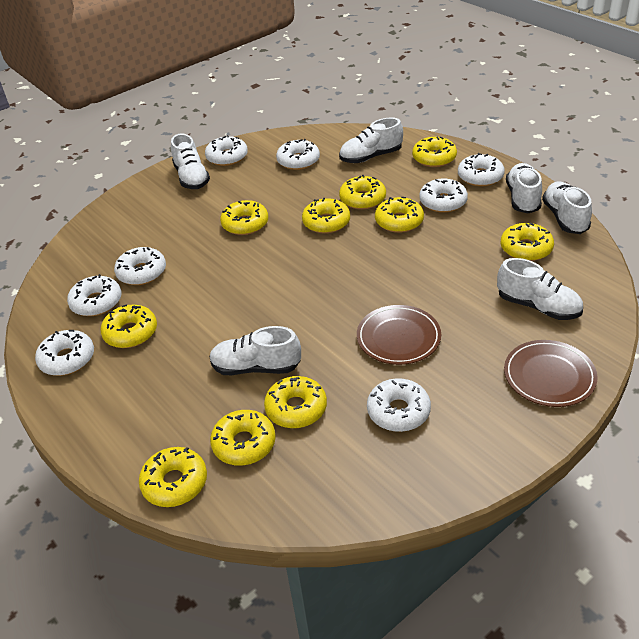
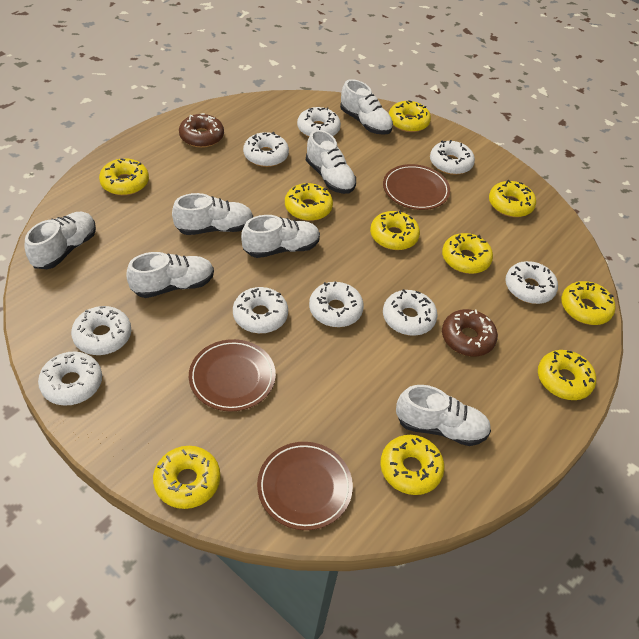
brown donut: none = 0 -> [179,113,224,148] [442,309,498,356] = 2
brown plate: [357,305,441,365] [504,340,598,407] = 2 -> [189,339,276,411] [257,442,353,530] [383,164,450,210] = 3
white donut: [35,330,94,376] [67,274,121,316] [114,247,166,285] [205,135,248,166] [276,139,320,170] [367,378,431,432] [419,178,468,213] [458,153,505,187] = 8 -> [38,352,102,406] [71,306,131,355] [233,287,288,333] [243,132,289,167] [297,107,341,137] [309,282,364,327] [383,289,438,336] [430,140,475,175] [505,261,558,304] = 9
white shoe: [171,133,210,189] [209,326,301,375] [339,118,403,163] [497,258,583,320] [506,163,542,213] [542,182,592,234] = 6 -> [24,212,96,269] [127,252,214,298] [172,193,253,235] [241,215,320,258] [306,130,356,194] [340,79,393,135] [396,385,491,446] = 7

